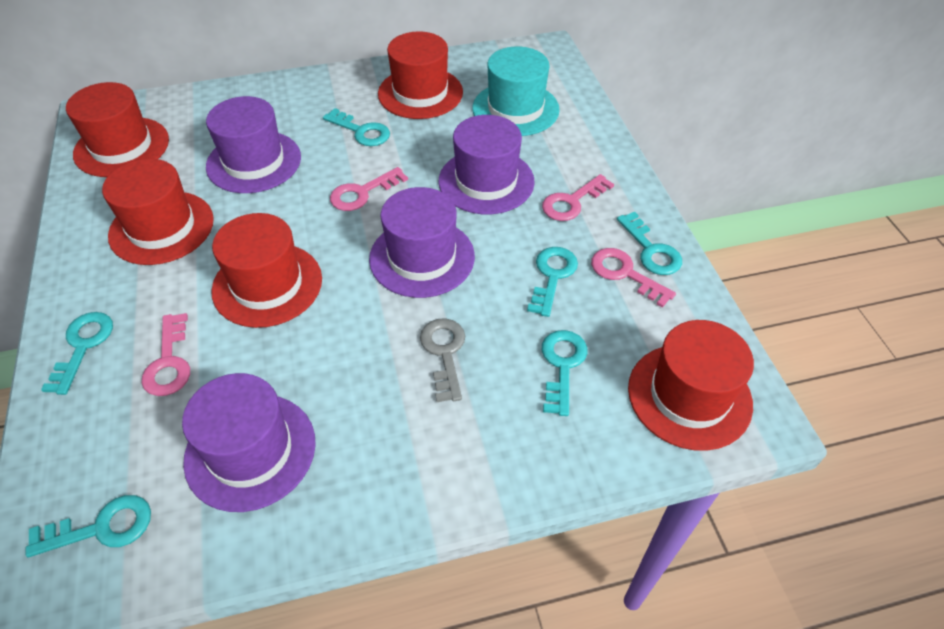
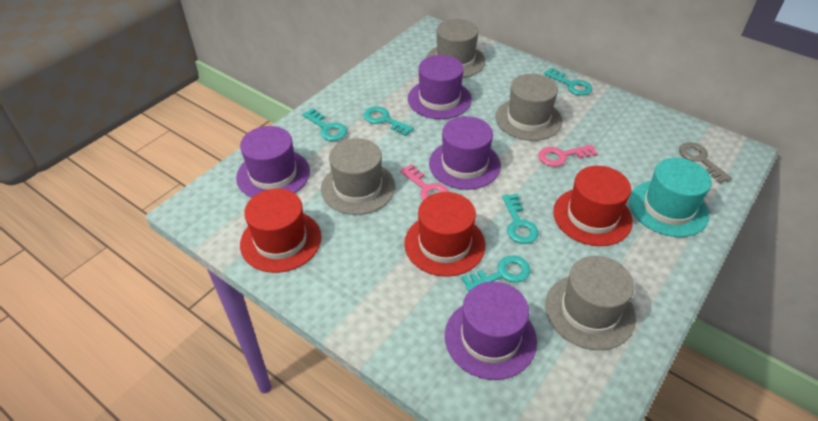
grey hat: none = 0 -> [321,138,395,215] [426,19,485,78] [495,74,562,141] [545,256,636,350] = 4
pink key: [142,313,190,396] [330,167,408,211] [542,174,614,221] [591,248,676,308] = 4 -> [400,164,449,200] [538,145,598,167] = 2
red hat: [66,82,169,177] [102,159,214,265] [211,213,322,328] [378,32,463,119] [628,320,754,451] = 5 -> [240,189,321,273] [404,192,485,277] [553,166,633,246] = 3
turquoise key: [26,495,151,558] [41,312,113,395] [323,108,390,146] [527,247,578,317] [542,330,587,416] [617,212,682,275] = 6 -> [302,108,347,141] [363,106,414,136] [461,255,531,292] [502,194,539,244] [544,67,592,96] = 5

